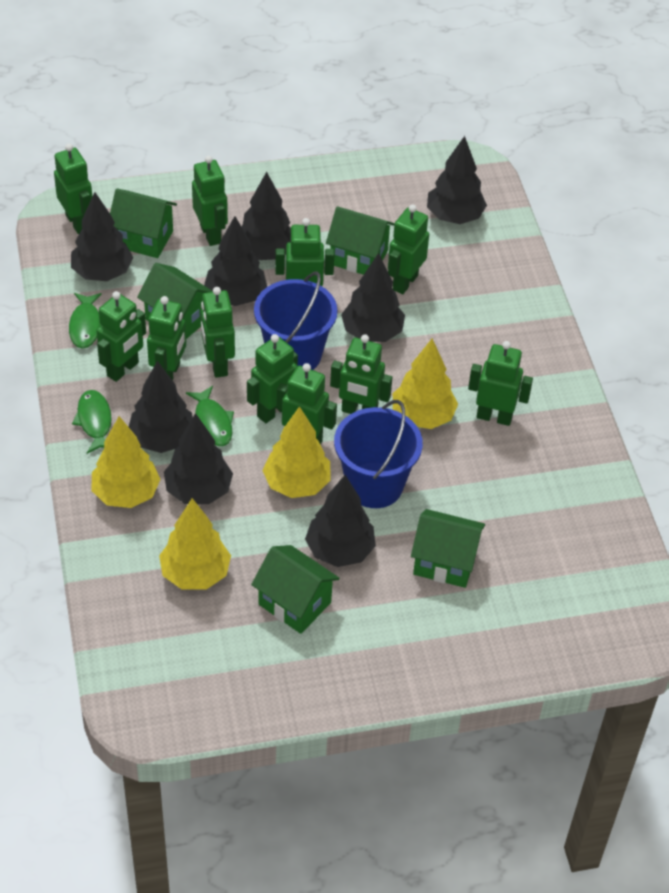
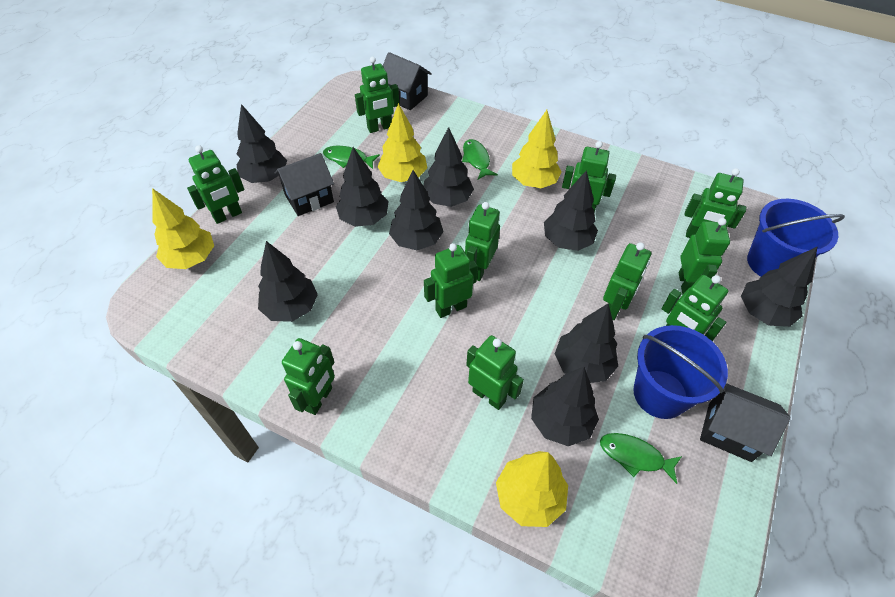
black house: none = 0 -> [274,153,334,216] [383,52,432,110] [700,383,791,462] = 3
black tree: [71,192,133,281] [129,361,193,453] [164,413,233,504] [204,216,267,306] [241,172,291,260] [305,475,376,567] [341,253,405,342] [427,136,487,224] = 8 -> [237,104,287,183] [258,241,318,322] [336,147,389,227] [389,170,444,250] [424,127,474,207] [531,367,599,446] [544,170,598,251] [555,304,618,383] [741,247,817,327] = 9
green house: [110,188,177,258] [137,263,213,339] [251,545,340,634] [326,206,395,275] [411,509,485,588] = 5 -> none = 0

